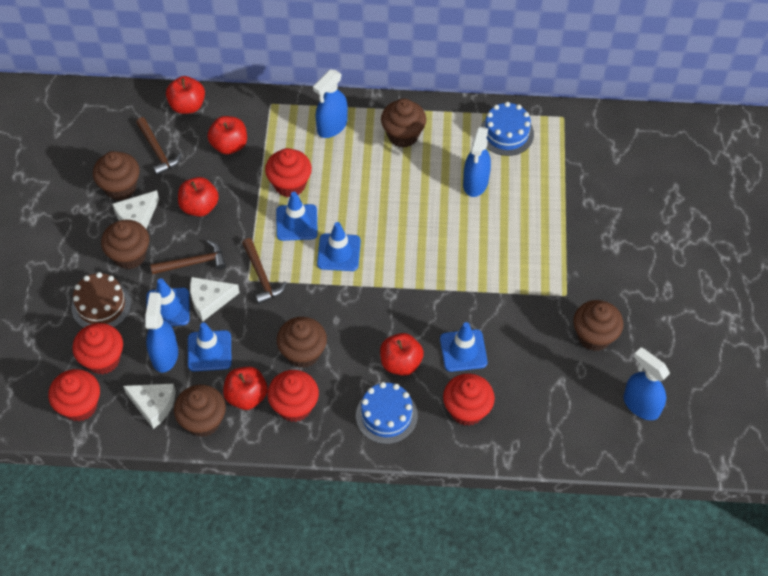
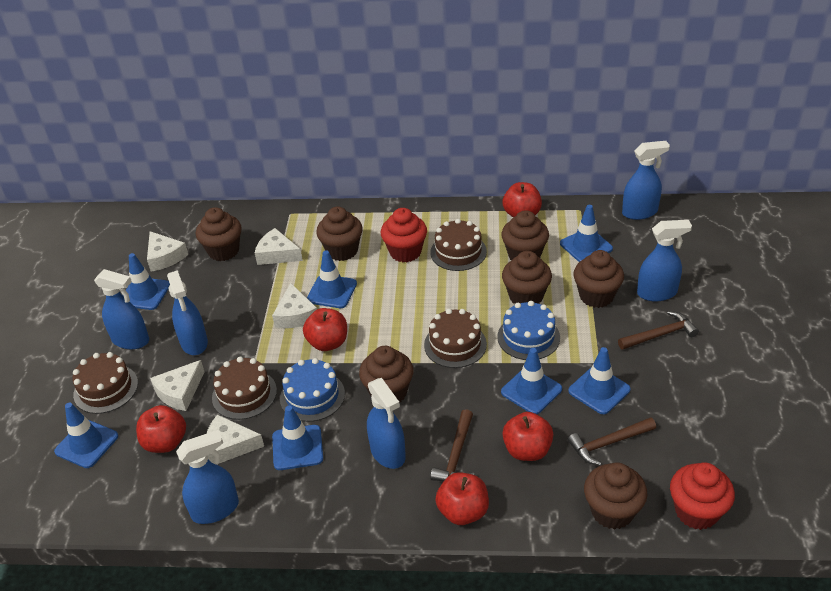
blue spray bottle: [145,292,178,373] [313,70,348,138] [463,127,491,197] [623,347,670,420] = 4 -> [94,269,149,349] [167,270,208,355] [176,430,239,524] [367,378,406,469] [622,141,670,220] [637,220,692,301] = 6
blue traffic cone: [147,278,190,326] [188,322,232,371] [276,192,318,241] [317,222,361,271] [440,322,488,372] = 5 -> [54,403,118,468] [122,253,170,310] [272,406,323,470] [307,250,357,308] [501,348,562,414] [560,205,613,262] [568,347,631,414] = 7
brown cake: [72,272,131,328] = 1 -> [72,352,138,414] [212,357,277,420] [424,309,487,368] [430,219,487,271] = 4
brown cupcake: [93,151,140,200] [101,220,149,269] [174,385,226,437] [277,317,327,368] [381,98,426,147] [573,300,623,351] = 6 -> [196,207,242,261] [316,207,363,261] [359,346,414,403] [501,210,549,260] [502,251,552,304] [573,250,624,308] [584,462,647,530] = 7
red cupcake: [48,369,100,421] [72,323,123,374] [265,148,312,197] [267,370,319,422] [443,374,495,426] = 5 -> [381,208,427,262] [670,462,735,530] = 2
white cheese: [112,190,159,229] [123,384,176,429] [190,277,240,321] = 3 -> [147,231,188,272] [150,360,204,411] [207,415,264,465] [255,228,303,265] [272,283,317,328] = 5

